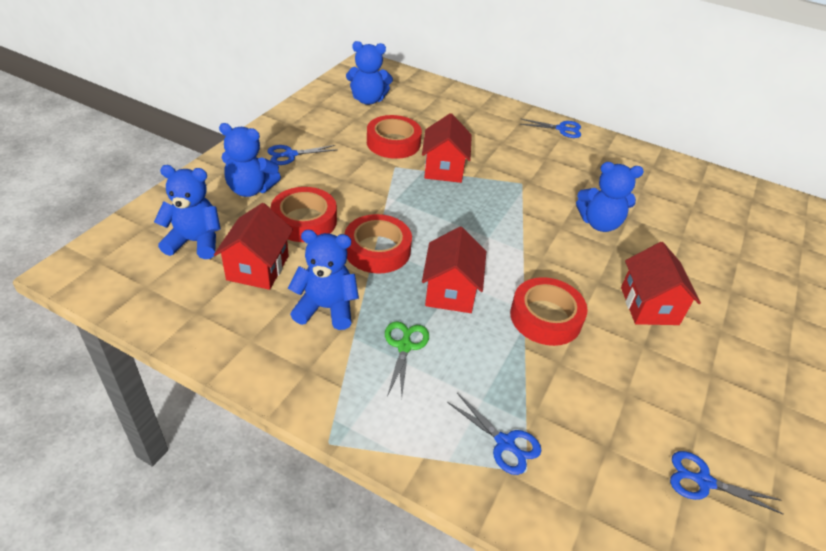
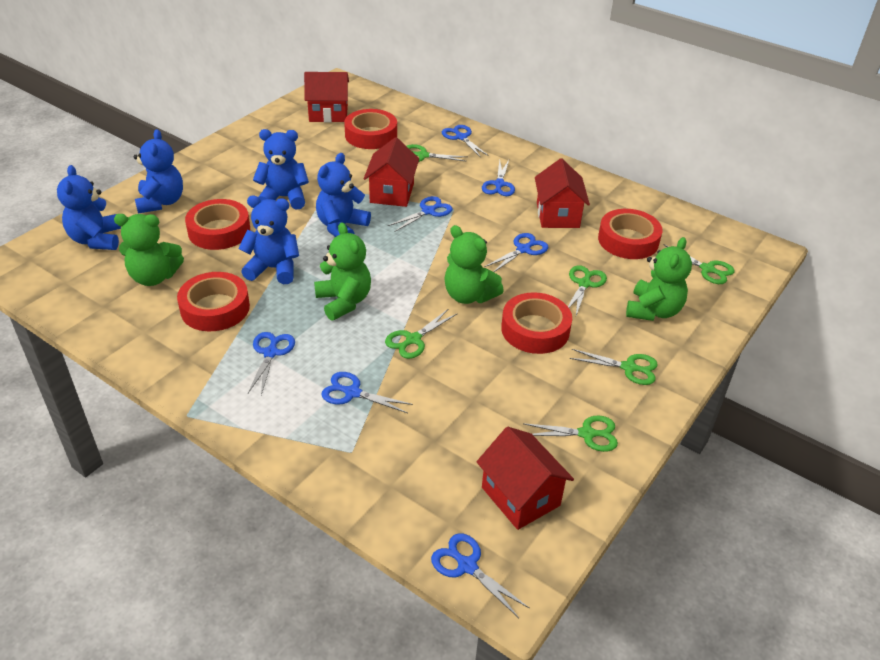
blue scissors: [267,145,336,165] [447,393,542,475] [520,119,581,138] [670,451,783,514] = 4 -> [248,332,295,395] [321,372,413,413] [388,196,453,232] [431,533,530,618] [442,125,489,158] [482,160,515,196] [484,233,548,272] = 7
green scissors: [385,321,429,396] = 1 -> [385,309,457,359] [407,144,467,162] [523,415,618,452] [568,266,607,316] [569,349,658,385] [664,245,735,284] = 6
green teddy bear: none = 0 -> [114,214,184,286] [314,222,371,321] [444,225,504,304] [626,237,692,321] = 4
red tape: [271,187,337,242] [344,214,412,274] [367,115,422,159] [510,277,588,346] = 4 -> [177,272,250,331] [185,199,250,250] [344,109,397,149] [501,292,572,354] [598,209,662,259] = 5

